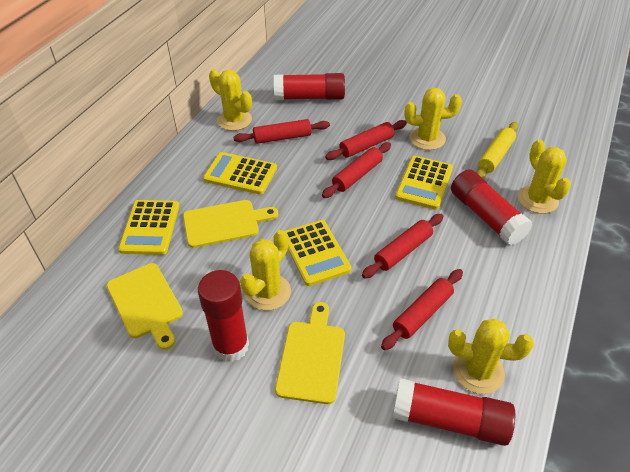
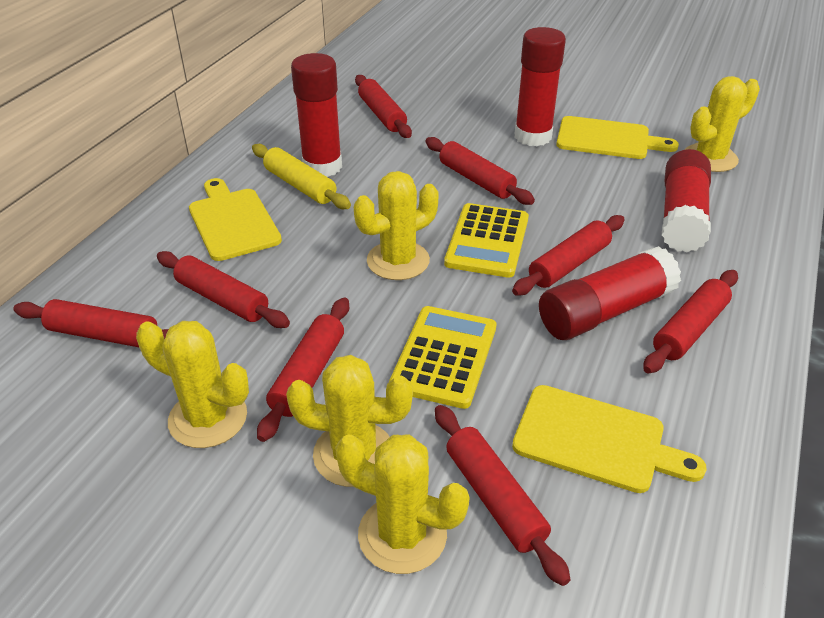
red rolling pin: [234,119,330,144] [322,142,391,198] [325,120,407,160] [362,214,443,279] [381,269,463,350] = 5 -> [13,299,169,347] [157,251,290,328] [257,298,349,442] [355,75,412,138] [425,137,535,205] [435,405,571,586] [512,215,625,295] [643,270,738,373] = 8
yellow calculator: [118,200,179,255] [203,152,277,195] [284,220,352,286] [395,156,453,209] = 4 -> [389,306,496,409] [444,203,529,278] = 2

